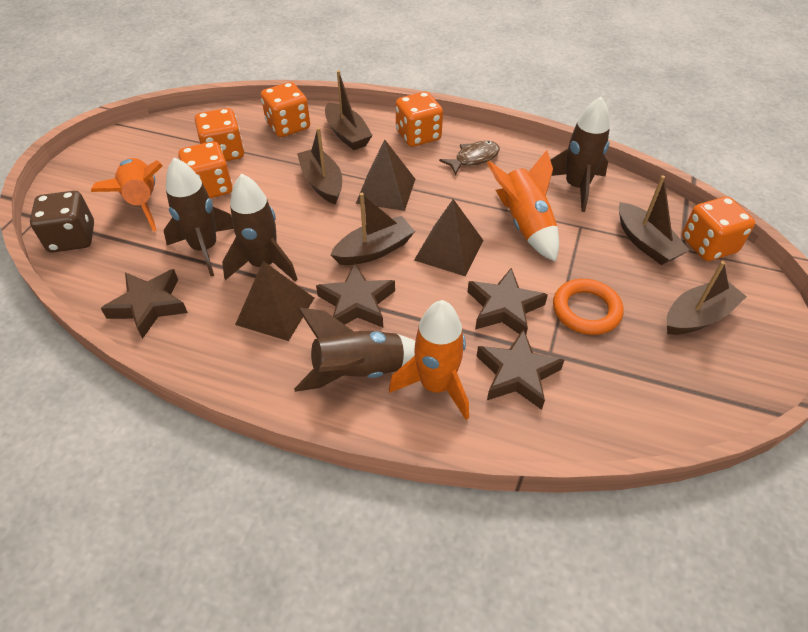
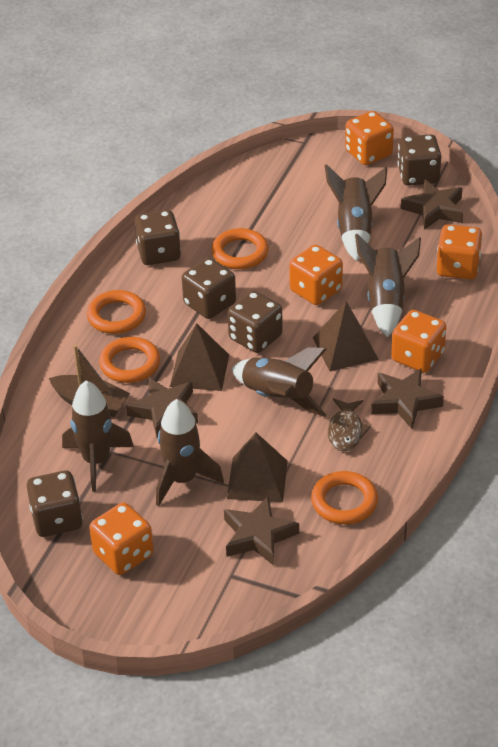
brown boat: [297,127,342,204] [325,70,373,150] [330,193,415,265] [619,175,690,265] [667,261,747,335] = 5 -> [49,345,130,417] = 1
brown dice: [30,191,94,253] = 1 -> [27,470,83,537] [135,210,181,265] [182,258,236,319] [228,291,283,353] [398,134,441,186] = 5
brown rocket: [163,157,233,276] [222,174,298,282] [294,308,415,392] [550,97,610,212] = 4 -> [62,380,134,492] [156,399,224,506] [231,347,327,417] [324,164,387,261] [355,234,421,337] = 5
orange ring: [553,279,623,335] = 1 -> [87,290,146,334] [99,337,160,383] [211,228,269,269] [311,471,378,524] = 4
orange rocket: [91,158,163,232] [389,300,469,420] [487,150,559,262] = 3 -> none = 0

